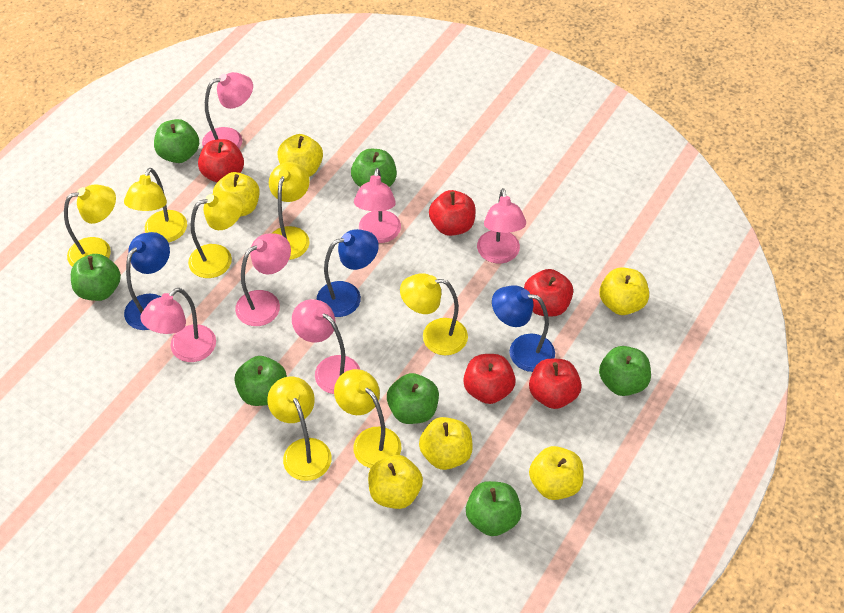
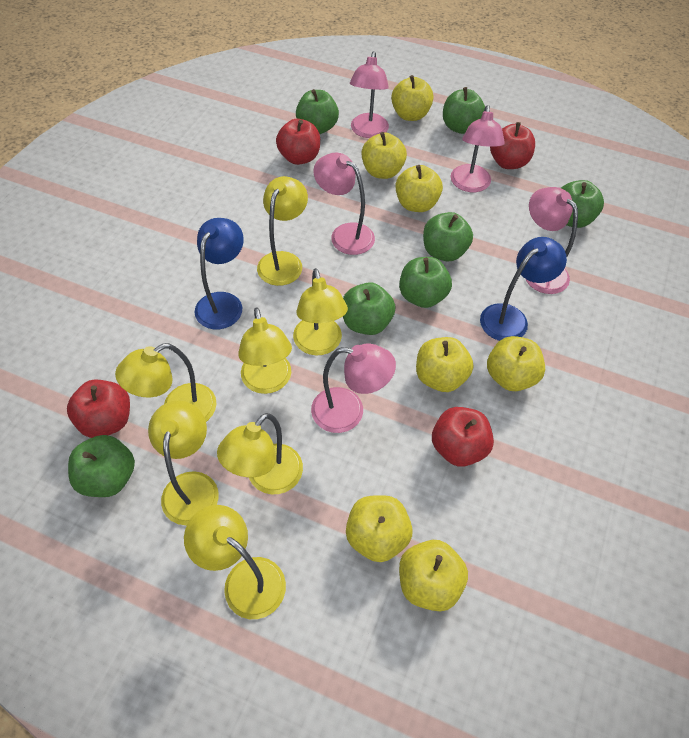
blue lamp: [124,232,170,330] [317,229,379,317] [492,285,555,372] = 3 -> [195,218,244,329] [480,237,567,341] = 2
pink lamp: [141,288,216,362] [202,72,253,148] [235,233,291,326] [292,299,360,394] [354,168,401,243] [477,188,526,264] = 6 -> [311,343,396,433] [313,153,375,255] [350,51,389,138] [451,105,505,192] [526,187,578,294] = 5
red apple: [198,139,244,182] [429,190,476,236] [463,354,516,404] [524,269,573,317] [529,359,582,409] = 5 -> [67,380,130,438] [276,119,320,165] [432,407,494,467] [490,122,535,169] = 4
yellow apple: [213,172,260,217] [277,134,323,177] [368,455,423,509] [419,417,473,470] [529,446,584,500] [599,267,649,315] = 6 -> [346,495,413,562] [362,132,407,179] [391,75,434,121] [395,165,443,212] [399,540,468,611] [416,337,473,392] [487,336,545,391] = 7

